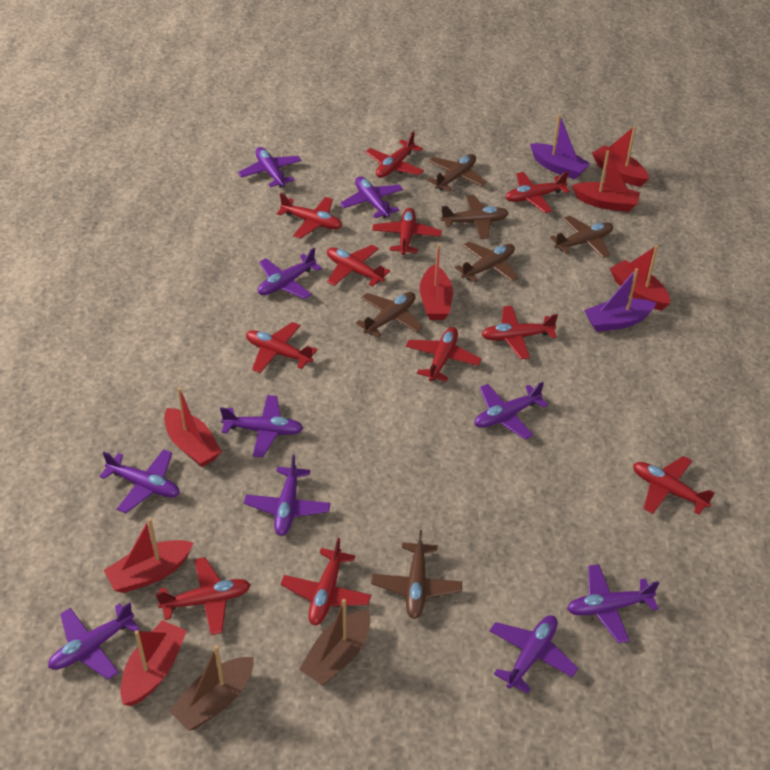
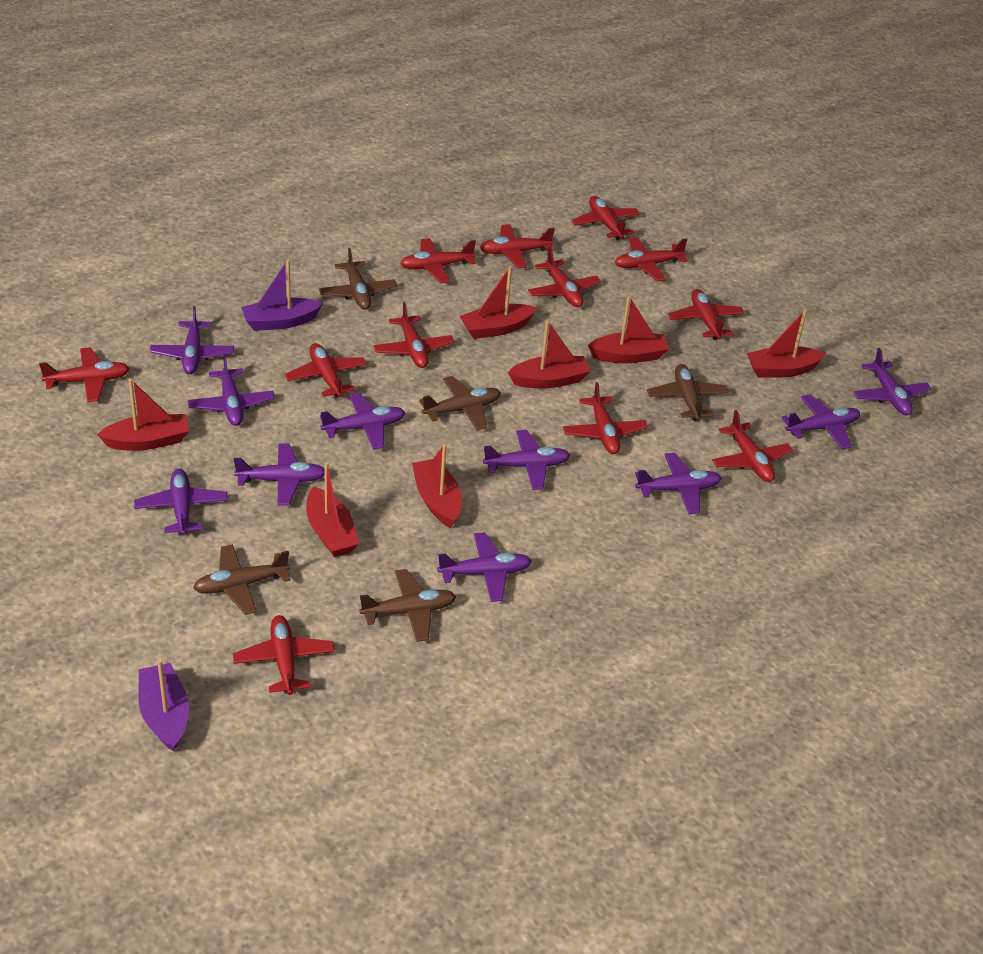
brown boat: [169,645,254,731] [299,599,370,685] = 2 -> none = 0
brown plane: [356,292,423,337] [371,530,462,619] [427,154,486,191] [441,195,509,239] [455,242,518,283] [550,216,613,258] = 6 -> [193,544,291,615] [319,248,397,310] [359,569,456,642] [419,376,501,430] [647,364,729,421] = 5
red plane: [156,557,251,635] [246,322,317,373] [277,193,342,239] [280,538,371,625] [327,245,390,286] [365,131,424,178] [372,208,442,255] [406,327,481,382] [481,306,558,359] [505,171,570,213] [633,456,715,514] = 11 -> [39,347,130,402] [233,615,335,695] [284,343,367,398] [373,302,454,368] [400,238,476,283] [479,224,555,268] [528,247,601,307] [563,382,648,454] [571,196,640,240] [615,237,688,282] [668,289,744,340] [712,410,793,482] = 12

